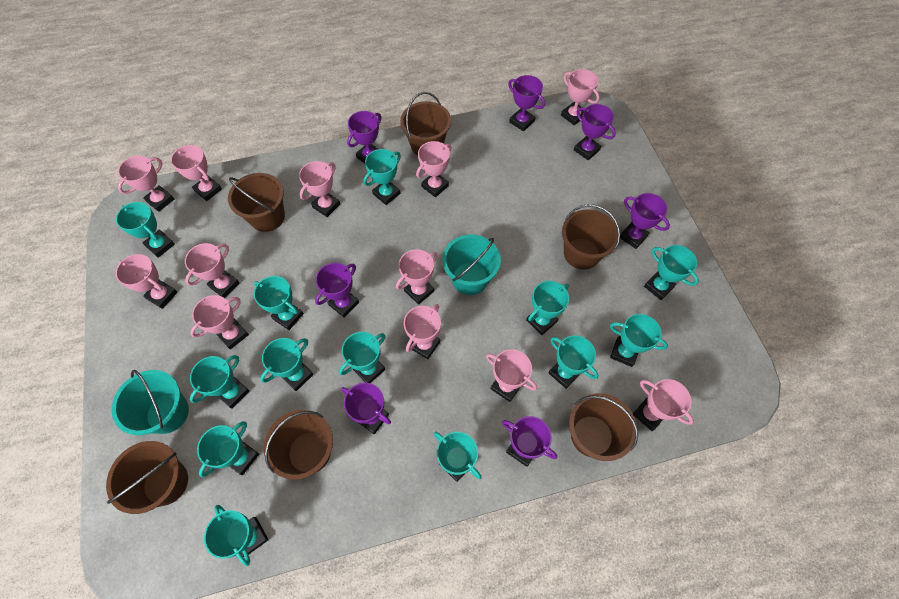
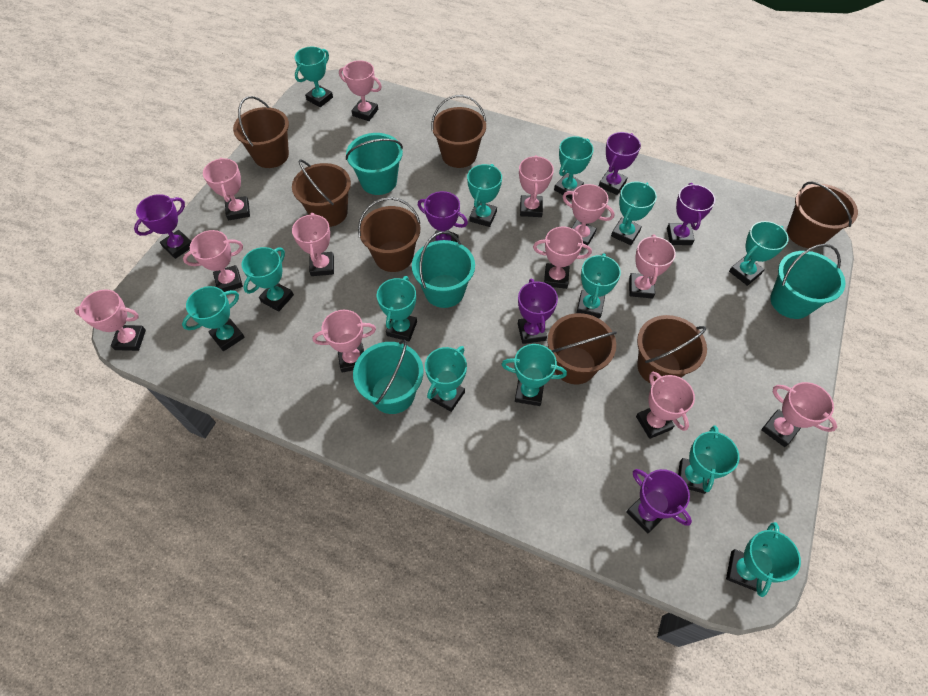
brown bucket: [106,441,188,514] [228,173,285,232] [264,410,333,480] [400,92,451,156] [562,204,620,270] [569,393,638,461] = 6 -> [233,96,289,168] [292,159,351,227] [358,197,420,272] [431,95,486,168] [547,313,617,384] [637,315,707,383] [787,181,858,248] = 7
purple trophy: [315,263,359,318] [341,383,391,434] [347,111,382,163] [502,416,557,467] [508,75,545,132] [574,104,616,160] [620,193,670,249] = 7 -> [134,194,191,259] [418,191,468,243] [518,279,558,344] [599,132,641,195] [626,469,692,533] [667,183,715,245] = 6
turquoise bucket: [112,370,189,435] [442,234,501,295] = 2 -> [346,133,403,195] [353,339,423,414] [412,232,475,308] [770,244,845,319] = 4

